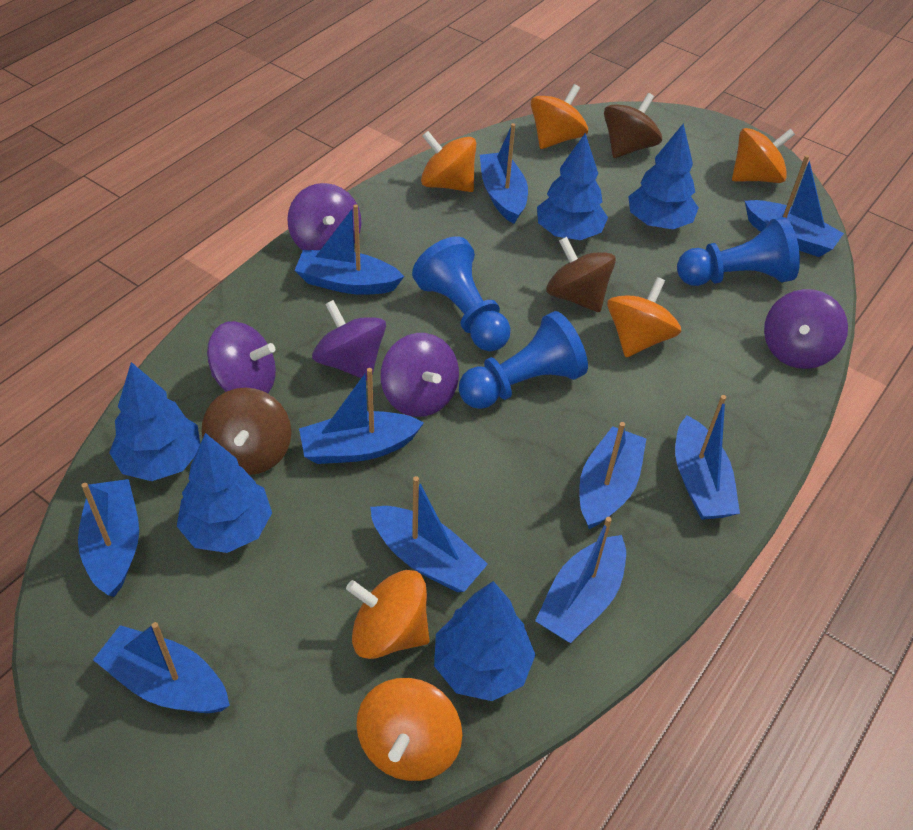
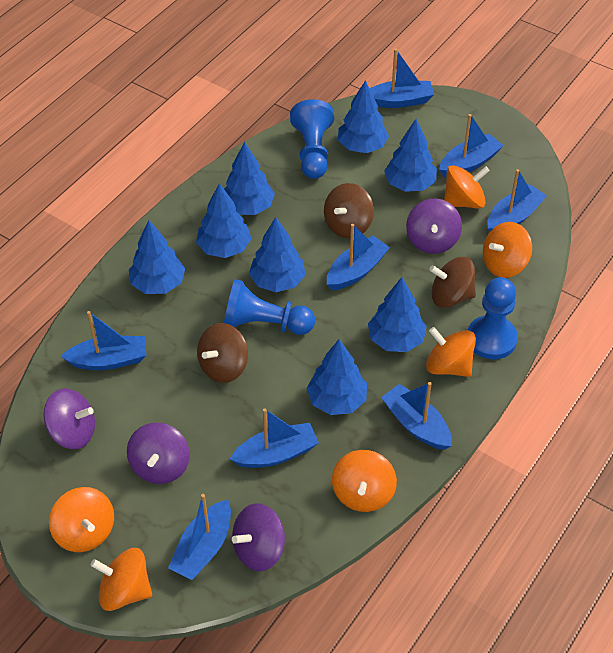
blue boat: [78,479,139,597] [93,622,230,713] [295,204,404,295] [299,368,424,464] [370,476,488,592] [480,123,528,224] [535,517,626,643] [579,422,646,529] [675,395,740,520] [745,155,844,257] = 10 -> [61,311,147,370] [168,494,231,580] [230,408,319,468] [327,224,390,290] [369,49,434,108] [381,382,452,450] [439,114,503,177] [487,169,547,232] = 8
blue tree: [109,362,200,481] [177,433,272,553] [434,581,535,701] [537,133,608,240] [628,123,699,229] = 5 -> [129,220,185,294] [196,183,252,258] [224,142,275,215] [249,217,306,292] [306,339,367,415] [338,80,389,153] [368,277,427,352] [384,119,437,192] = 8
purple spinning top: [207,321,276,393] [287,183,361,250] [312,300,386,381] [381,333,459,417] [764,289,848,369] = 5 -> [43,389,95,449] [127,423,190,484] [232,503,285,571] [406,199,462,254] = 4

